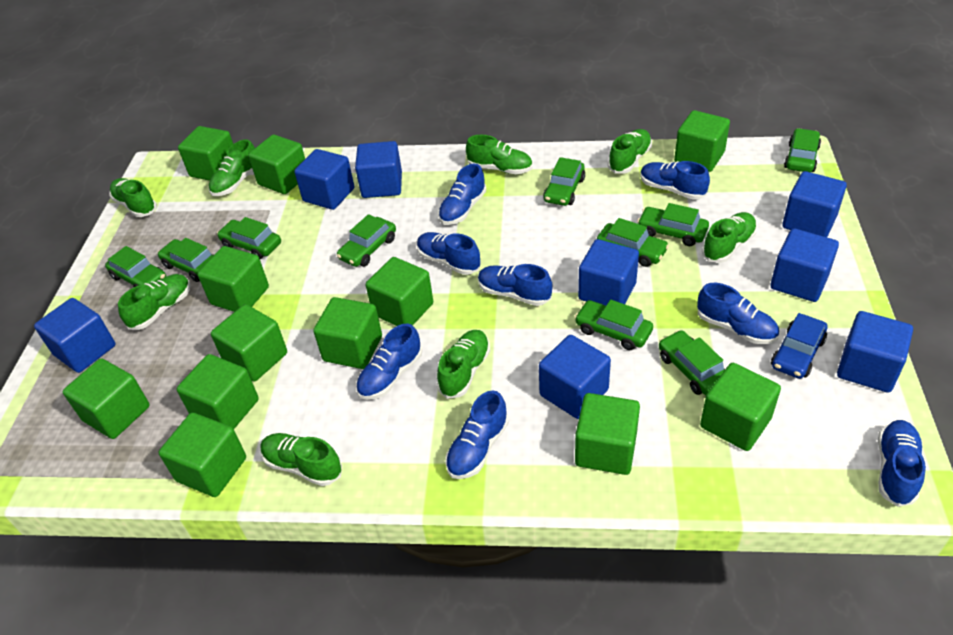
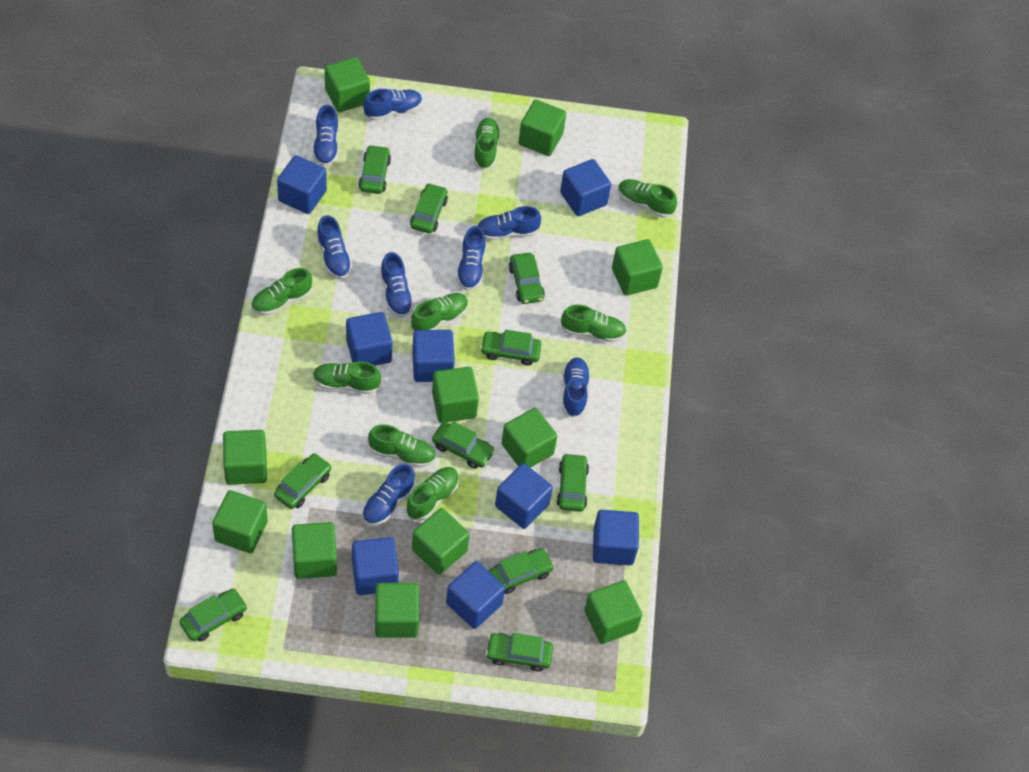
blue car: [771,313,828,379] = 1 -> none = 0
green cube: [63,358,150,439] [159,413,246,497] [177,354,259,429] [178,126,233,181] [198,246,269,312] [211,304,287,382] [248,135,305,194] [313,297,382,369] [366,257,433,326] [575,393,640,475] [674,110,730,172] [700,363,781,451] = 12 -> [212,490,268,553] [223,430,267,485] [292,522,337,579] [325,57,370,112] [375,583,419,638] [412,508,470,575] [432,367,479,423] [501,408,557,468] [519,100,566,156] [584,580,642,644] [612,239,663,296] = 11

